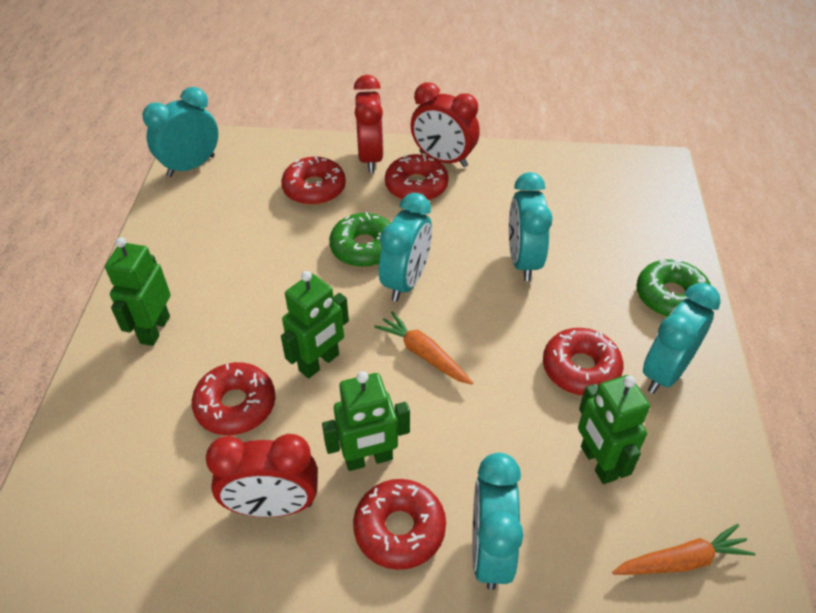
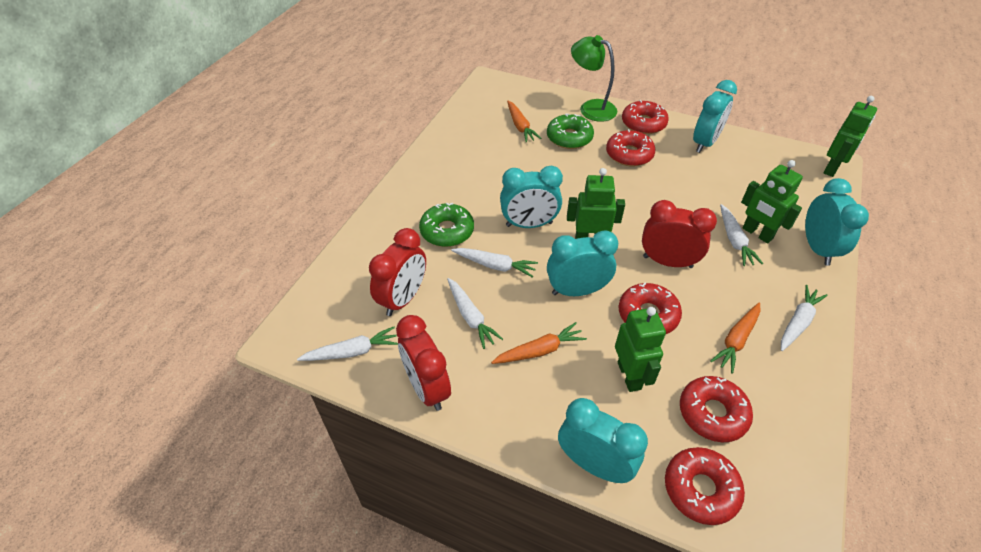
green lamp: none = 0 -> [571,35,617,122] = 1
orange carrot: [374,311,473,385] [612,524,755,575] = 2 -> [491,322,587,364] [507,101,541,142] [710,302,760,373] = 3
white carrot: none = 0 -> [297,327,398,361] [447,278,503,349] [451,248,538,278] [720,204,763,266] [781,285,828,351] = 5

